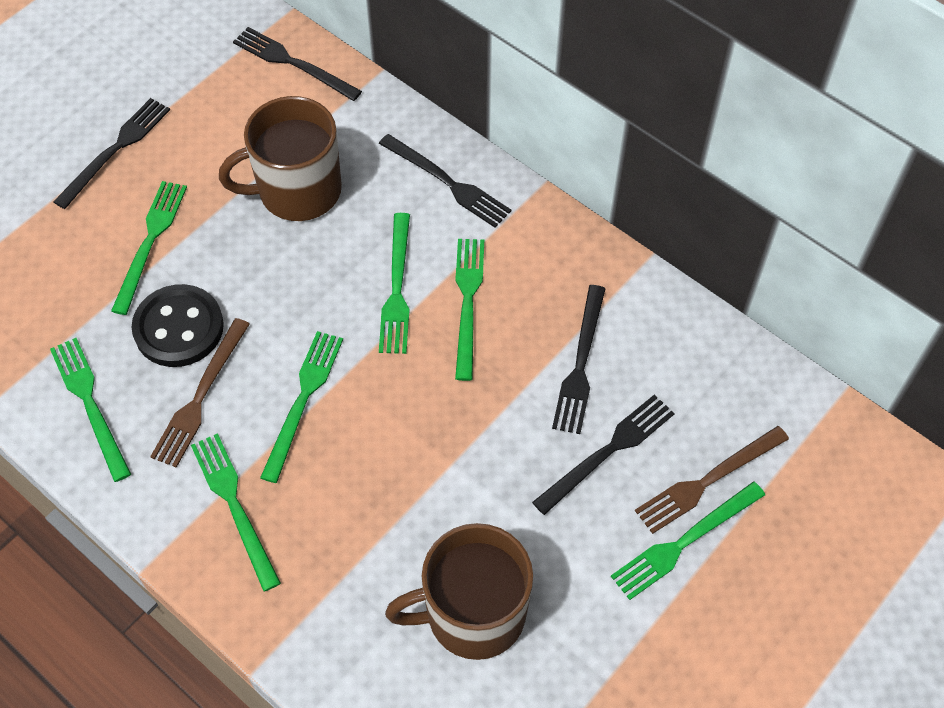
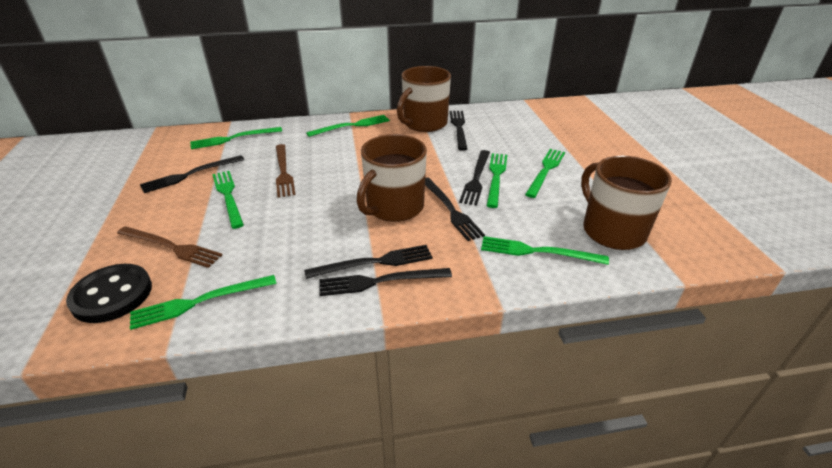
black fork: [53,98,170,209] [233,27,362,101] [379,134,511,227] [532,394,675,515] [552,285,605,434] = 5 -> [140,155,244,193] [304,245,433,279] [319,268,452,296] [425,178,485,241] [450,111,467,151] [459,150,490,206] = 6
brown mug: [219,96,342,221] [385,523,533,660] = 2 -> [357,134,427,222] [397,66,451,132] [581,156,672,250] = 3

